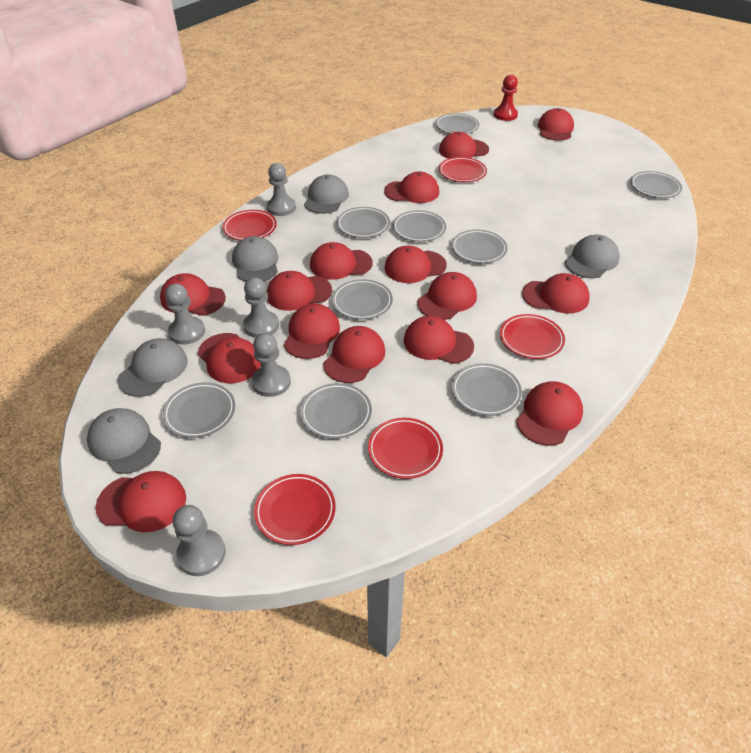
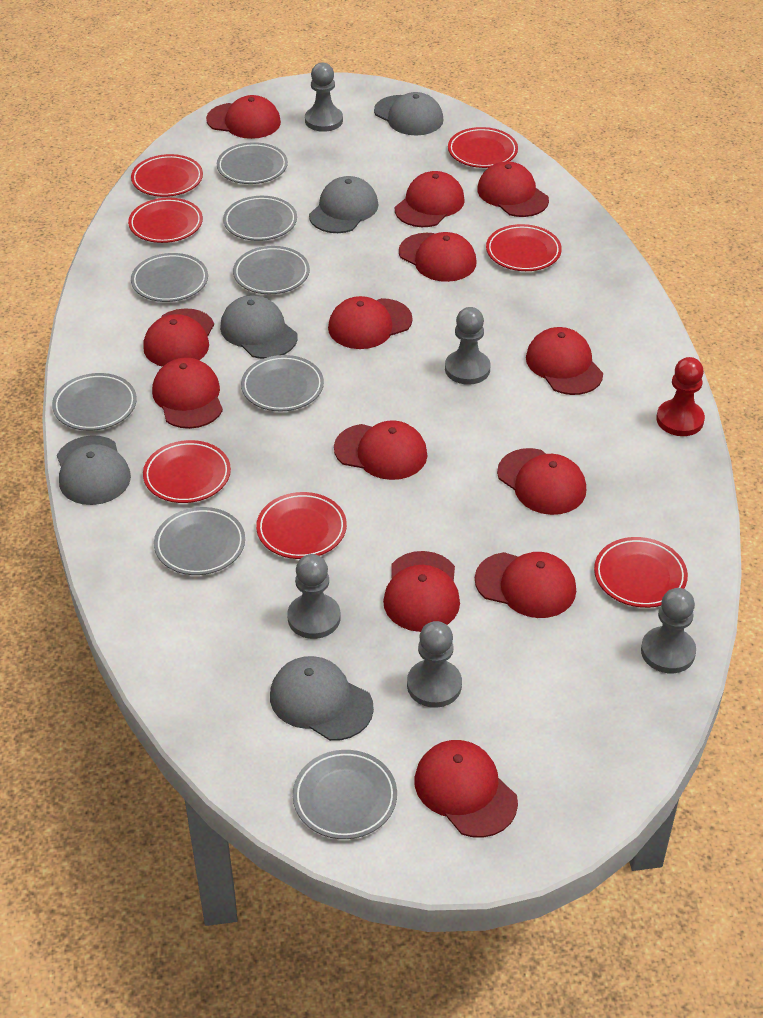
grey plate: [162,382,235,438] [300,383,372,439] [332,279,393,320] [337,207,390,238] [393,210,446,242] [436,113,479,134] [452,230,508,263] [452,363,522,416] [630,171,682,198] = 9 -> [52,373,137,431] [131,253,208,302] [154,507,245,575] [217,142,288,184] [223,196,297,241] [233,246,310,294] [241,355,324,411] [293,750,397,839] = 8
red cap: [96,471,186,532] [160,273,226,316] [198,333,261,383] [267,271,332,311] [284,304,340,359] [310,242,373,280] [323,326,385,383] [384,171,439,203] [385,246,447,283] [404,316,474,364] [417,272,477,320] [439,132,489,159] [516,381,583,446] [522,273,589,313] [538,108,574,141] = 15 -> [143,308,214,367] [152,357,223,429] [206,95,281,139] [328,296,413,349] [334,420,427,480] [383,551,460,632] [395,171,465,227] [399,232,476,282] [414,740,518,838] [475,552,576,618] [477,161,549,217] [497,448,586,515] [526,327,603,395] = 13
red plate: [223,210,277,241] [254,474,336,545] [368,418,443,479] [439,157,487,182] [500,314,565,359] = 5 -> [128,198,203,243] [131,154,203,197] [143,440,231,503] [256,492,347,559] [448,127,518,168] [486,224,562,271] [594,537,688,608] = 7

